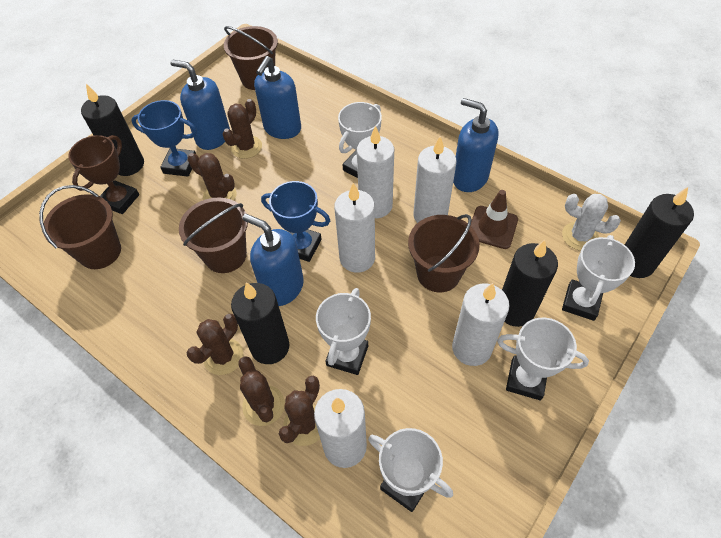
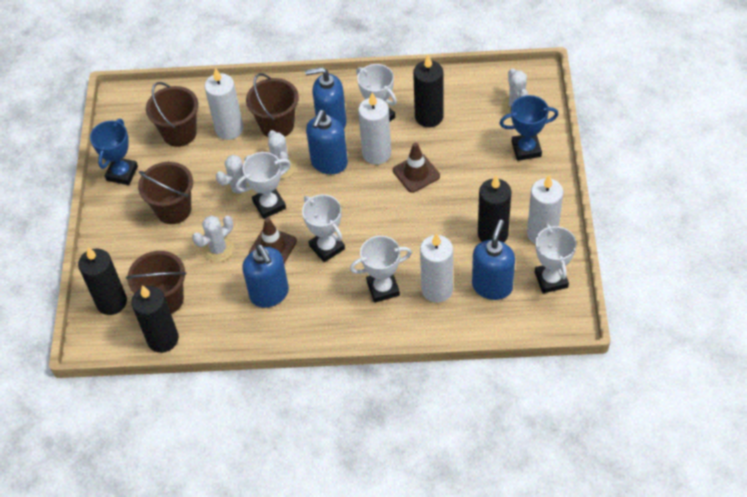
brown cactus: [187,314,243,375] [188,153,237,201] [223,99,262,159] [238,356,285,426] [279,376,320,446] = 5 -> none = 0
brown traffic cone: [470,190,518,249] = 1 -> [249,218,297,263] [393,142,440,193] = 2
brown trophy: [68,135,139,214] = 1 -> none = 0
white cactus: [562,194,621,251] = 1 -> [192,215,234,262] [216,155,254,201] [268,130,296,179] [502,69,528,114] = 4
white candle: [314,389,367,468] [334,183,375,273] [357,125,394,218] [413,136,457,223] [452,283,509,366] = 5 -> [204,68,243,140] [358,93,391,165] [420,233,453,303] [527,175,563,245] = 4

